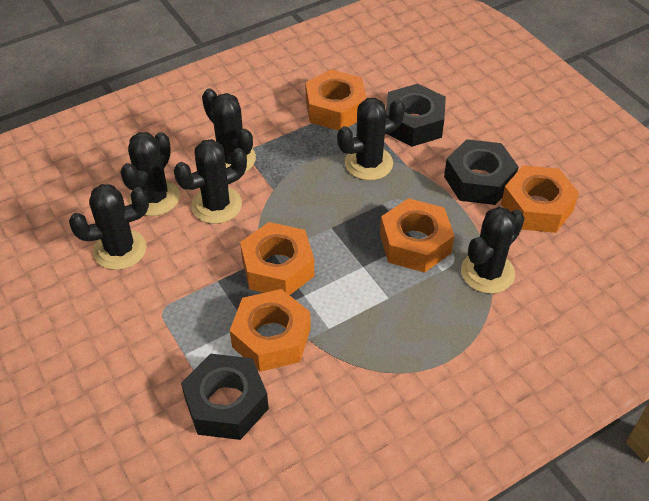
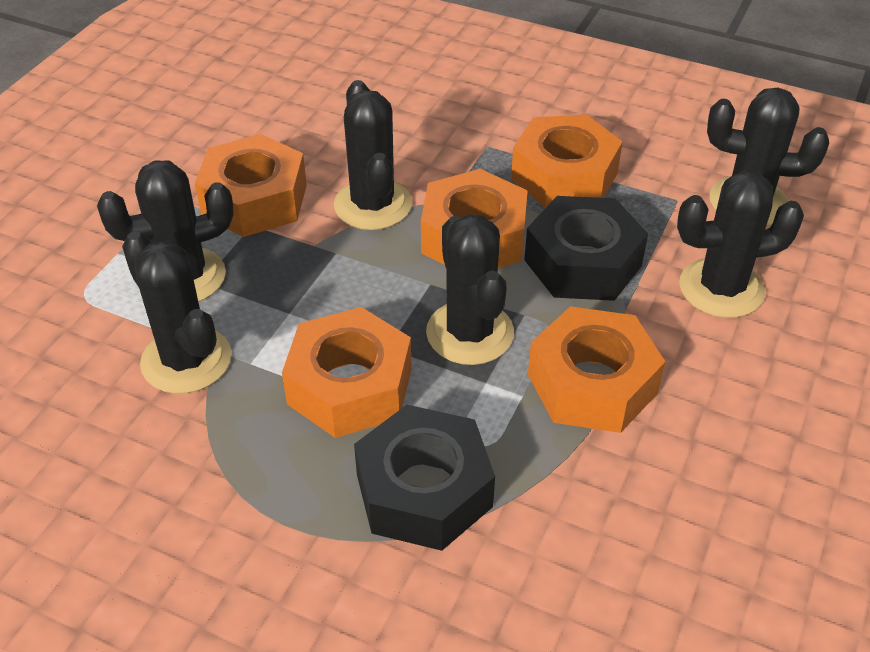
black nut: [181,354,269,440] [386,84,446,147] [444,139,518,205] = 3 -> [354,405,495,551] [524,196,648,301] = 2

